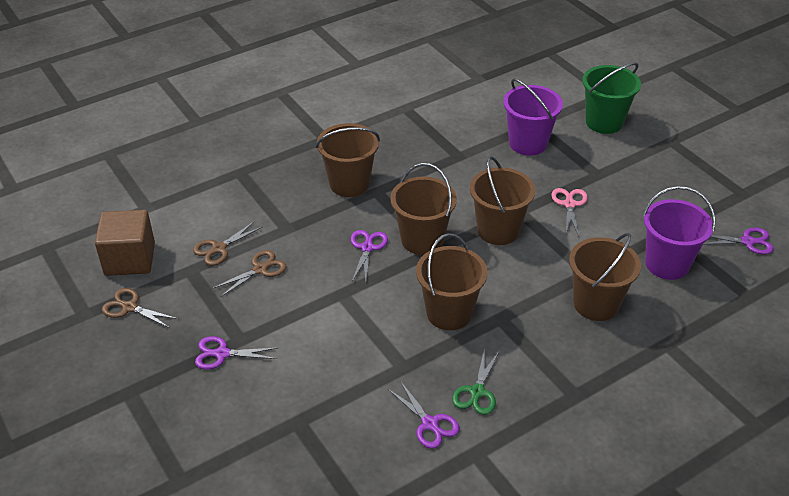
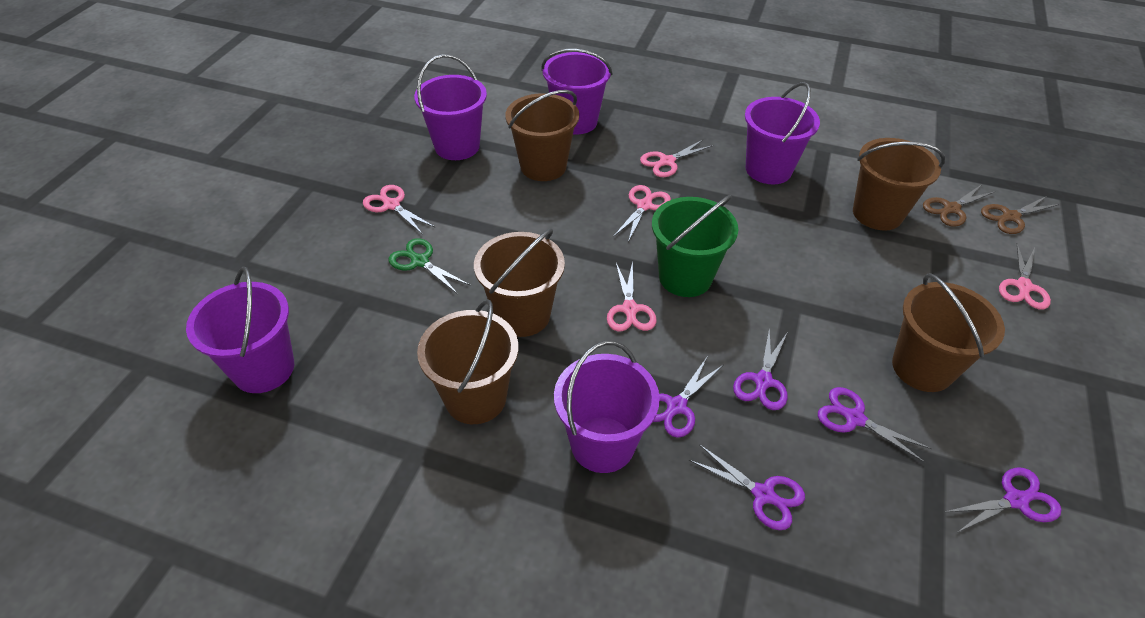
brown cube: [95,210,155,276] = 1 -> none = 0
brown scissors: [102,288,178,328] [193,221,262,266] [213,250,287,297] = 3 -> [923,184,996,227] [981,196,1060,234] = 2
pink scissors: [551,188,588,236] = 1 -> [363,185,436,234] [607,261,657,331] [613,185,671,242] [640,139,713,177] [999,244,1051,310] = 5
purple bucket: [503,78,563,156] [643,186,716,280] = 2 -> [186,267,294,393] [414,54,487,160] [541,49,613,134] [554,341,660,473] [745,82,820,184] = 5
purple scissors: [195,336,277,370] [351,230,388,281] [388,381,460,449] [703,228,774,255] = 4 -> [653,357,723,438] [689,444,805,530] [733,328,788,410] [818,387,932,463] [945,467,1062,532] = 5

